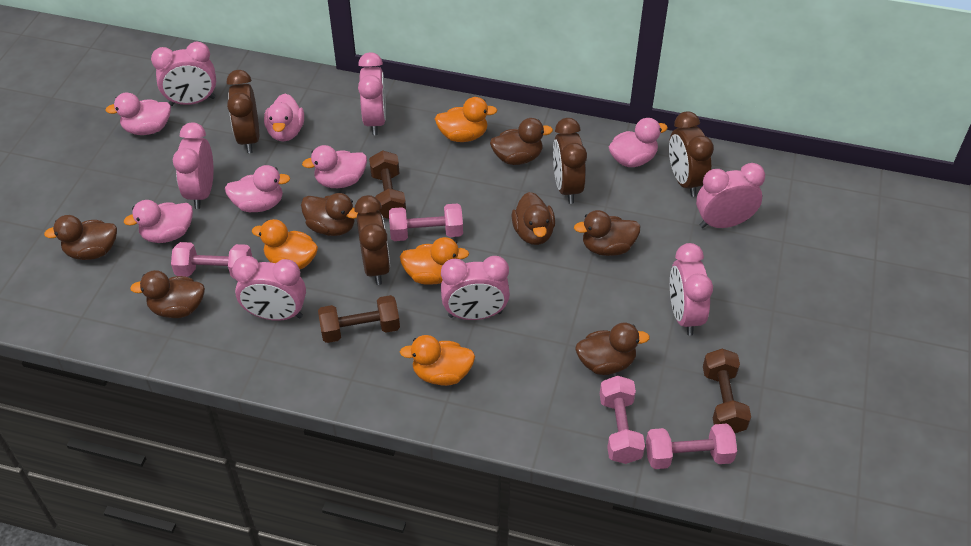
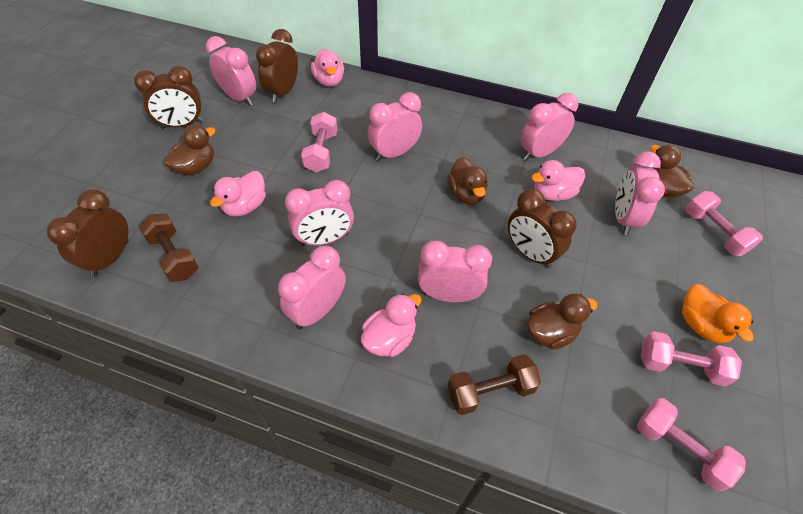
brown duck: [44,215,117,260] [130,270,205,318] [301,193,358,236] [490,118,553,165] [512,192,555,245] [574,210,640,256] [575,323,650,375] = 7 -> [163,125,216,175] [447,157,488,204] [526,293,598,349] [651,145,695,197] = 4
brown dumbbell: [318,295,400,343] [369,150,406,219] [703,349,751,433] = 3 -> [138,214,198,282] [448,354,541,415] = 2
orange duck: [252,219,318,269] [400,237,469,285] [400,335,475,386] [435,97,497,142] = 4 -> [682,284,753,343] = 1
pink duck: [105,92,171,135] [124,200,193,243] [225,165,290,212] [264,94,304,141] [302,145,367,188] [609,118,668,167] = 6 -> [210,171,266,216] [311,49,344,87] [361,293,422,357] [531,160,585,201] = 4

